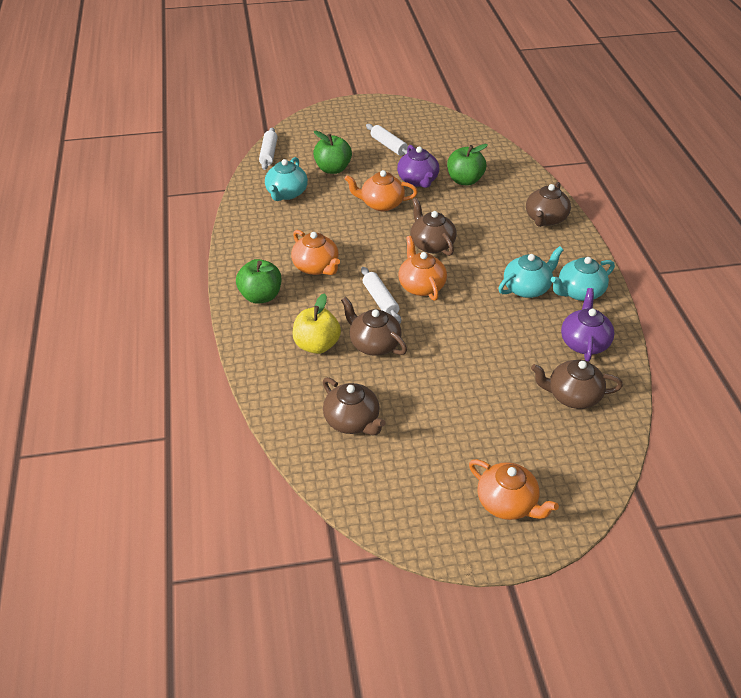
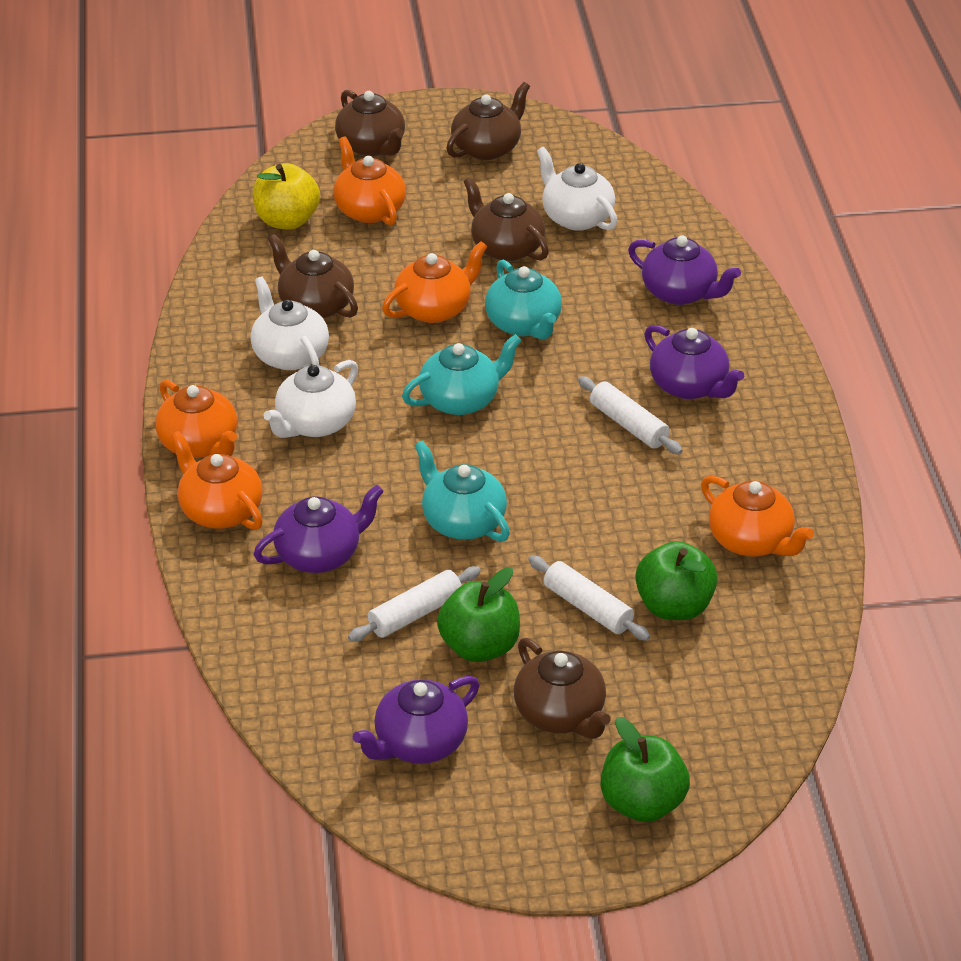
orange teapot: [291,230,340,275] [345,170,418,211] [398,236,447,301] [469,459,559,520] = 4 -> [155,380,237,458] [171,431,263,530] [333,137,406,226] [382,241,487,323] [701,475,814,556] = 5
purple teapot: [397,145,439,188] [561,288,615,362] = 2 -> [254,485,384,573] [353,676,480,764] [628,236,741,305] [645,325,744,399] = 4
white teapot: none = 0 -> [250,276,329,370] [263,360,358,438] [537,147,618,231] = 3

